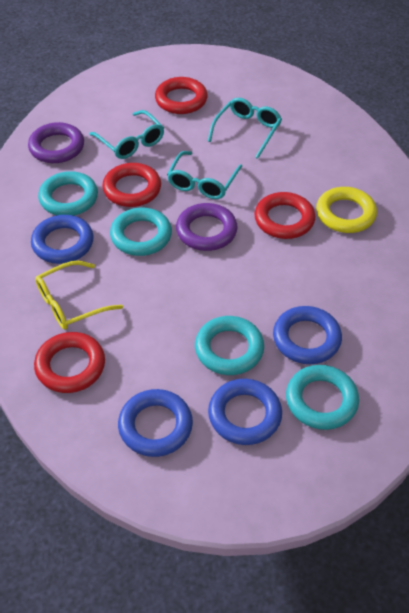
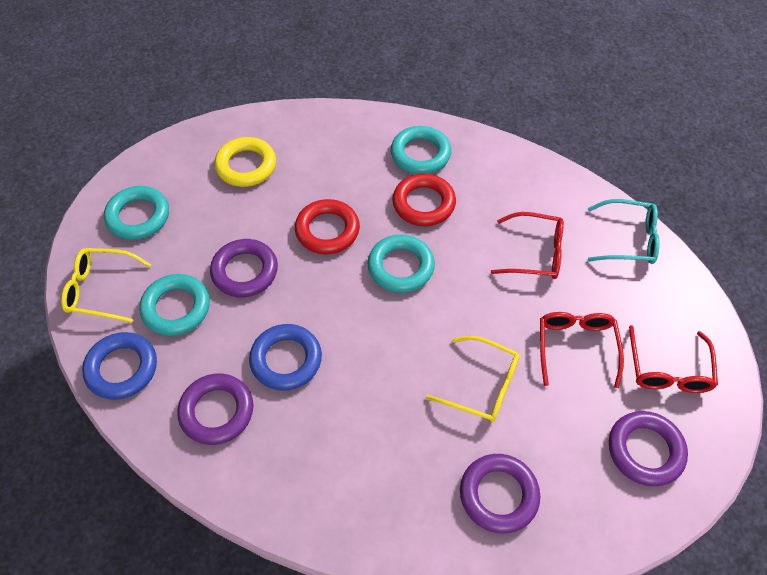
blue ring: [31,215,94,264] [118,389,193,457] [208,379,282,445] [273,306,342,364] = 4 -> [82,332,157,400] [249,324,322,391] = 2
purple ring: [28,122,84,163] [176,203,237,251] = 2 -> [177,374,253,445] [210,239,278,297] [460,454,540,533] [609,411,688,486] = 4
red glasses: none = 0 -> [491,212,564,279] [540,312,624,388] [629,325,718,393] = 3
red ring: [34,332,105,393] [102,163,161,207] [155,77,208,114] [255,192,315,239] = 4 -> [295,199,360,254] [392,173,456,226] = 2
turquoise glasses: [89,110,164,159] [167,151,242,199] [208,98,282,159] = 3 -> [588,199,660,264] = 1
yellow glasses: [35,261,123,330] = 1 -> [61,248,151,323] [426,336,520,422] = 2

